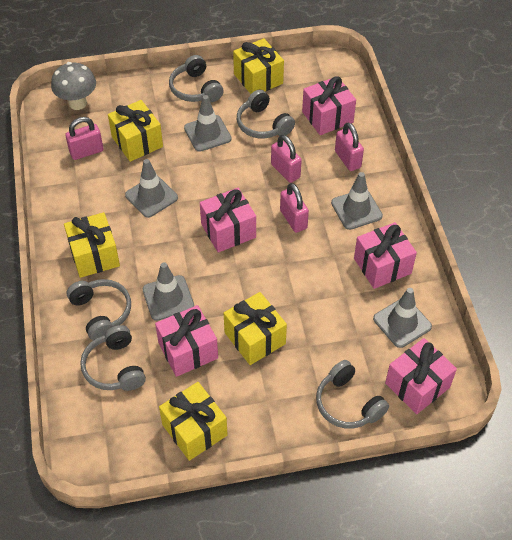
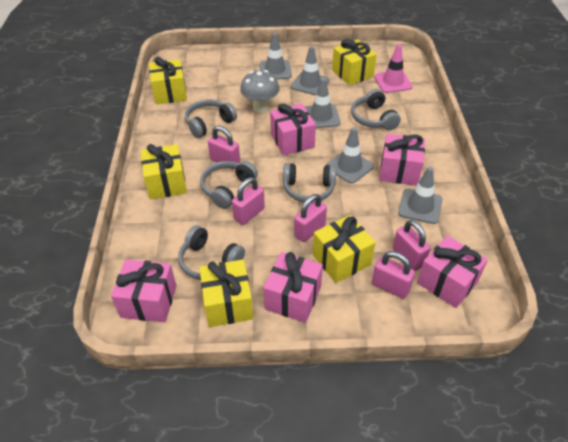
pink padlock: [65,117,103,160] [271,135,302,183] [280,183,309,233] [335,123,364,171] = 4 -> [208,126,240,169] [232,177,265,225] [294,194,327,242] [372,251,415,299] [393,220,430,271] = 5
pink traffic cone: none = 0 -> [374,44,412,93] = 1

